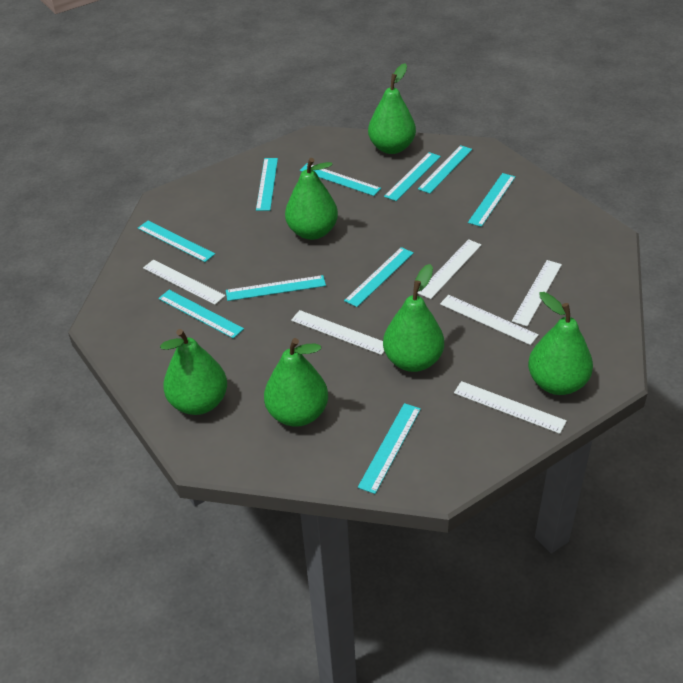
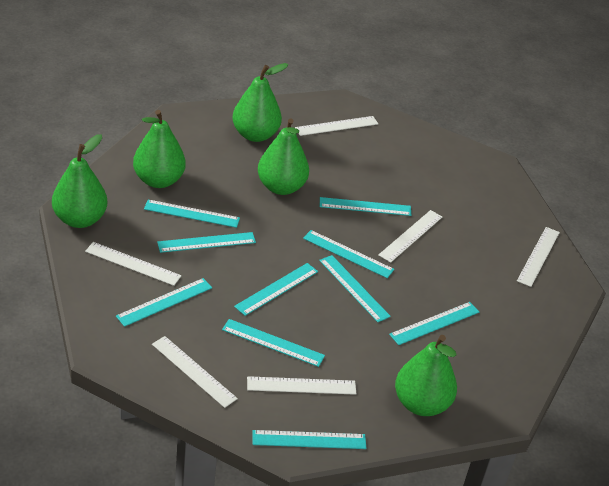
green pear: [160,329,227,415] [264,338,328,427] [285,158,338,240] [368,63,416,154] [383,264,444,372] [528,292,593,395] = 6 -> [52,134,107,228] [133,110,186,188] [232,63,288,142] [258,118,309,195] [395,335,457,416] = 5

